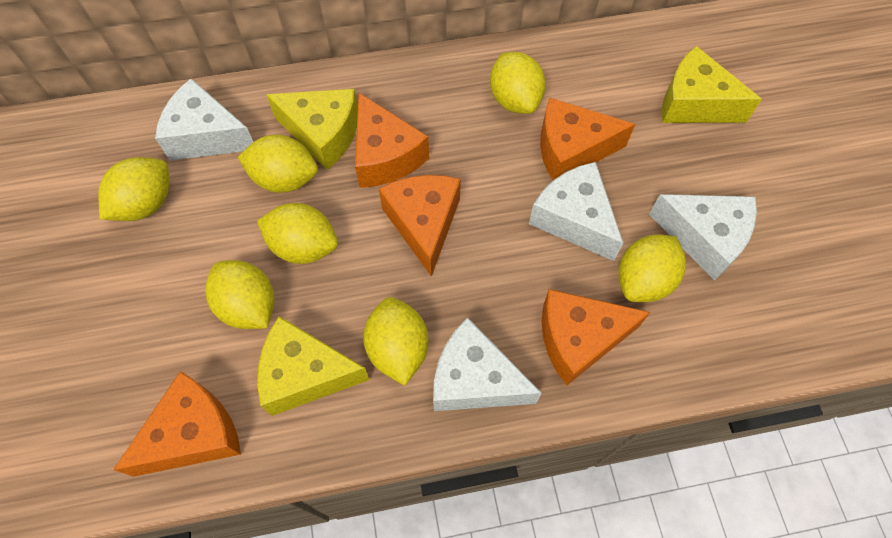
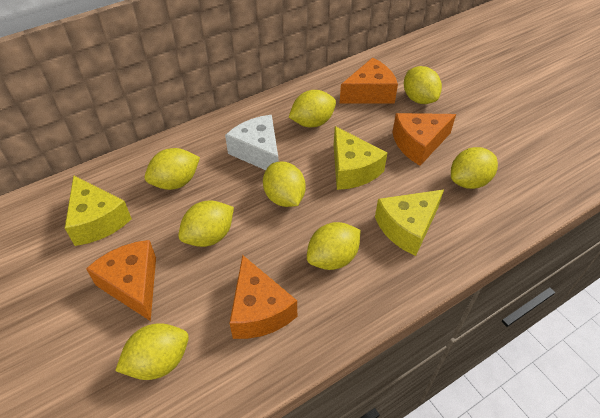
orange cheese: [113,371,241,477] [355,93,429,188] [379,175,461,277] [540,98,635,180] [542,289,650,386] = 5 -> [86,240,156,321] [229,255,297,339] [340,57,398,104] [392,113,456,166] = 4
white cheese: [155,78,253,161] [433,318,542,411] [529,162,623,261] [649,194,757,281] = 4 -> [225,115,279,170] = 1
yellow lemon: [98,157,169,221] [205,260,274,329] [238,135,318,193] [257,203,338,264] [363,297,428,386] [490,52,546,114] [618,234,686,302] = 7 -> [115,323,189,380] [145,148,200,190] [178,200,234,247] [263,162,306,207] [289,90,336,127] [307,222,360,270] [404,66,442,104] [451,147,498,189] = 8

